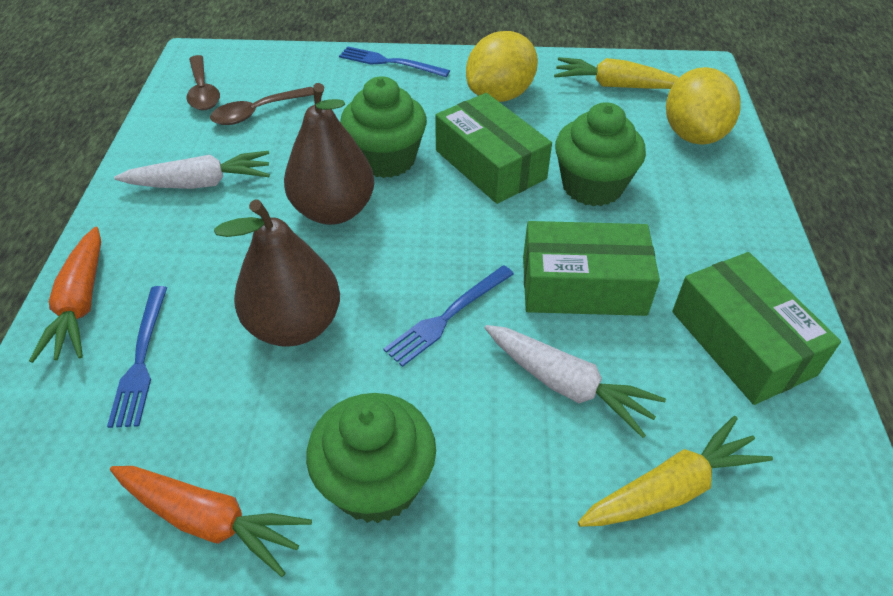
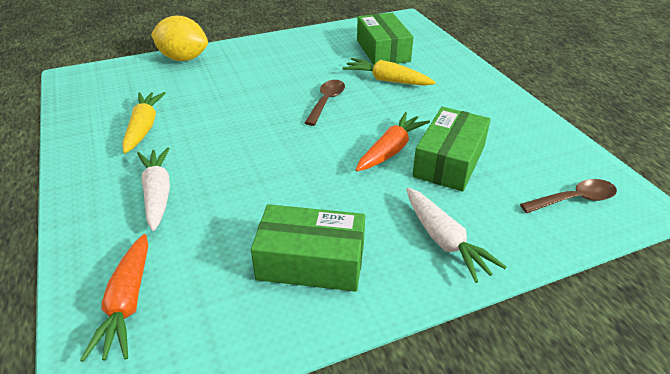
blue fork: [107,286,167,428] [339,46,450,77] [383,265,514,367] = 3 -> none = 0
brown pear: [214,199,340,347] [284,83,374,225] = 2 -> none = 0
green cupcake: [306,393,436,523] [340,76,427,178] [555,102,646,206] = 3 -> none = 0
yellow lemon: [466,31,538,102] [666,67,741,145] = 2 -> [151,16,208,61] = 1

